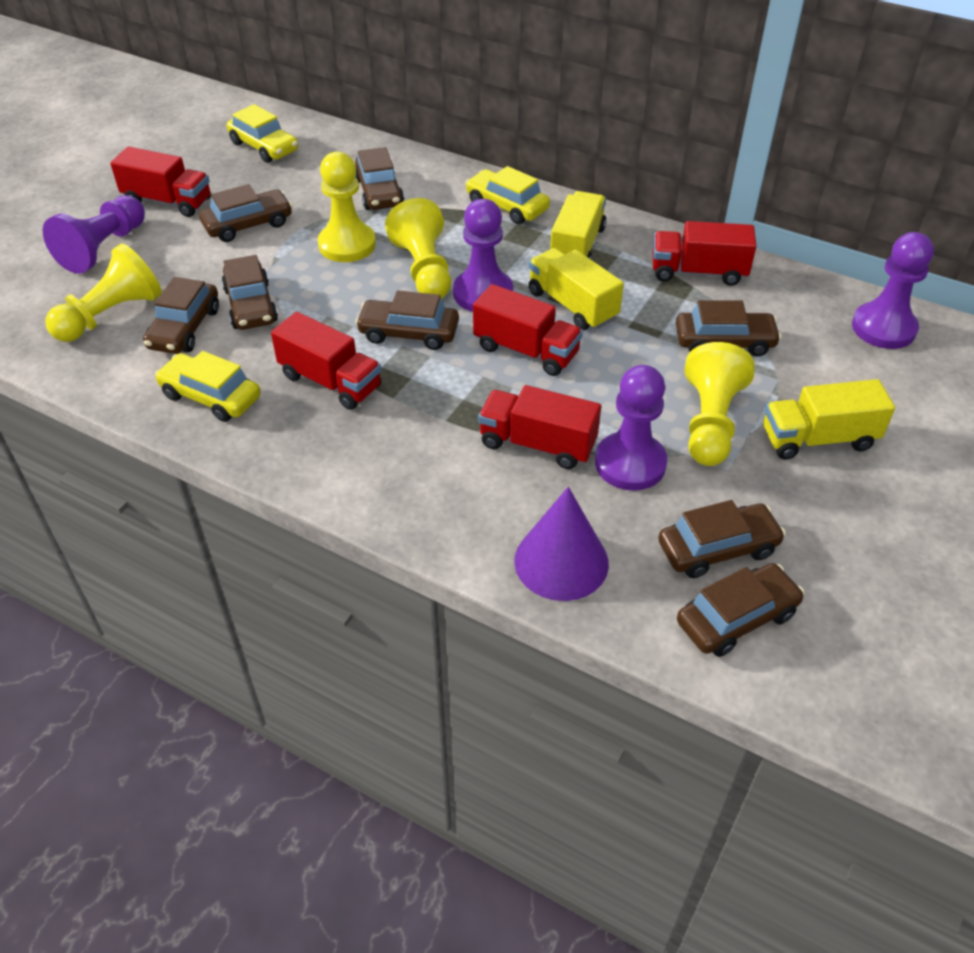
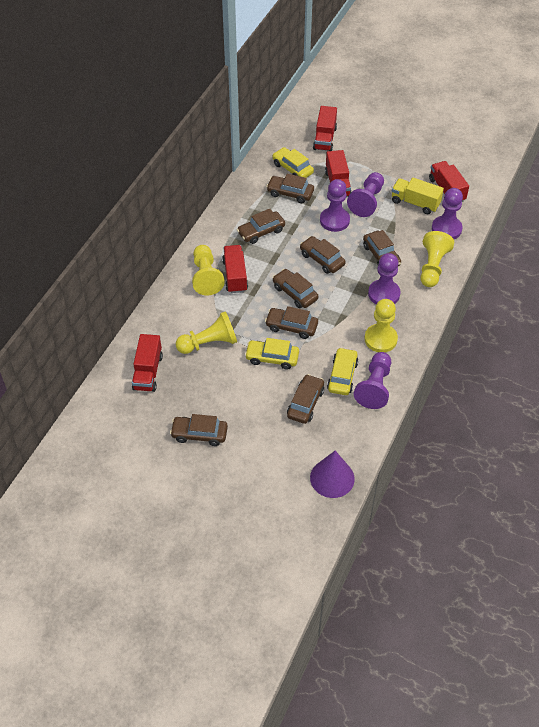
purple pawn: [43,195,145,274] [453,199,513,312] [595,365,667,491] [852,232,934,349] = 4 -> [320,179,350,232] [347,172,384,217] [354,352,391,409] [368,253,401,305] [432,188,463,239] = 5
yellow truck: [529,248,624,330] [550,191,606,260] [763,379,895,460] = 3 -> [392,177,444,214] = 1

